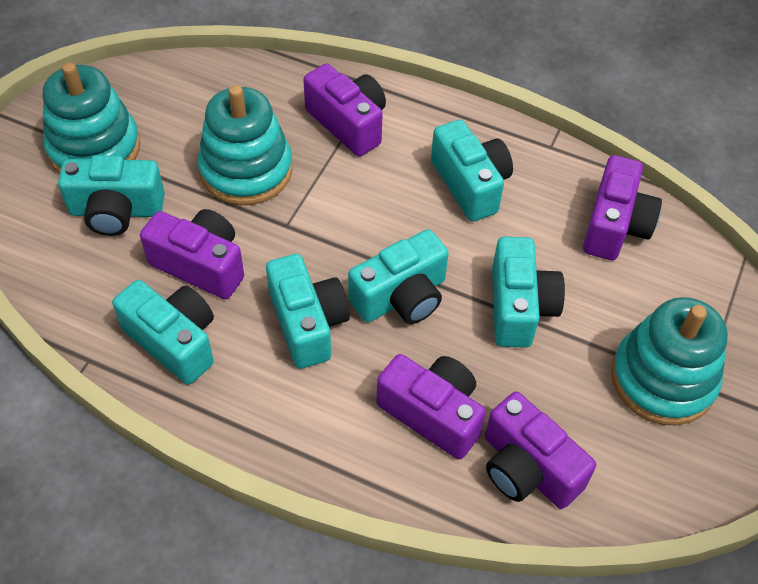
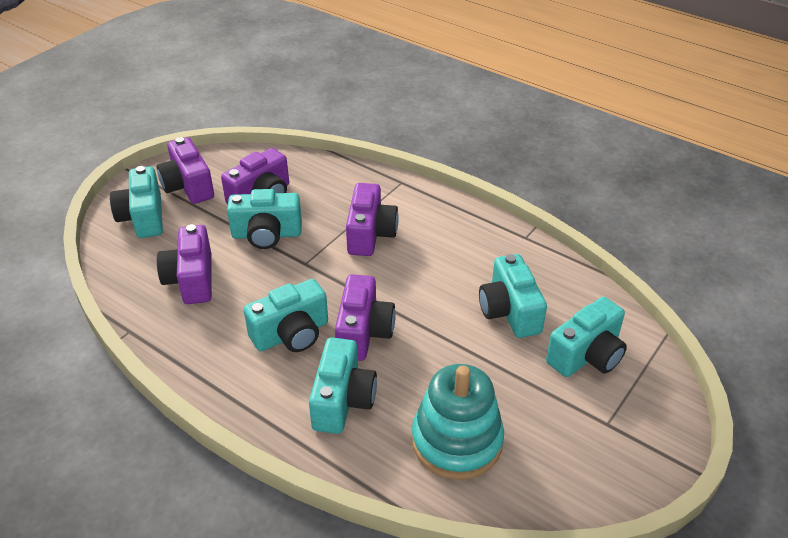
turquoise stacking toy: [43,62,141,174] [198,85,292,205] [611,297,728,425] = 3 -> [412,364,504,480] = 1

